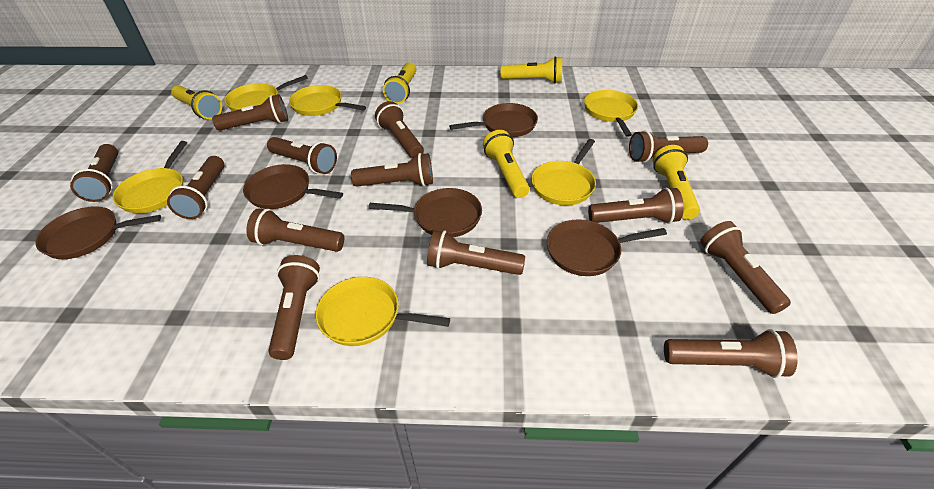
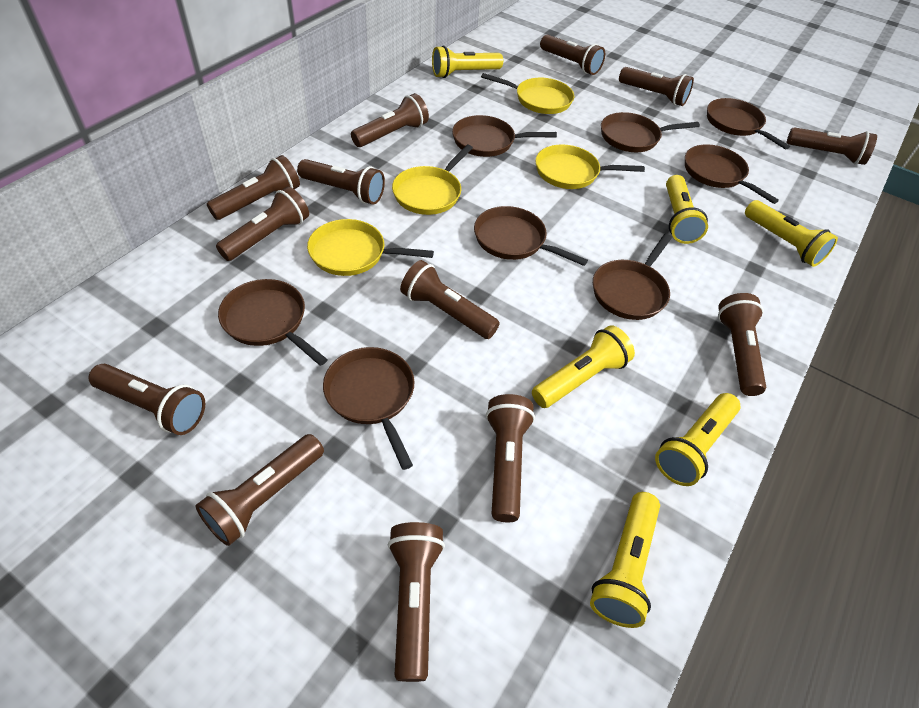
brown pan: [35,206,161,259] [243,164,343,209] [369,188,482,237] [449,103,538,137] [547,219,667,276] = 5 -> [218,279,328,366] [323,347,415,470] [452,115,557,157] [474,206,588,266] [593,234,672,320] [601,112,700,152] [685,144,779,204] [707,98,790,149] = 8
yellow flashlight: [171,85,222,119] [383,62,417,104] [483,130,529,198] [501,56,562,84] [653,145,700,219] = 5 -> [432,45,503,78] [532,326,635,408] [590,492,660,628] [655,393,741,486] [666,175,708,244] [745,200,838,267] = 6
yellow pan: [113,141,187,213] [224,75,308,111] [289,85,366,116] [316,277,450,346] [531,139,596,205] [584,90,638,137] = 6 -> [307,219,434,276] [392,145,473,215] [481,73,574,114] [535,145,645,189] = 4

